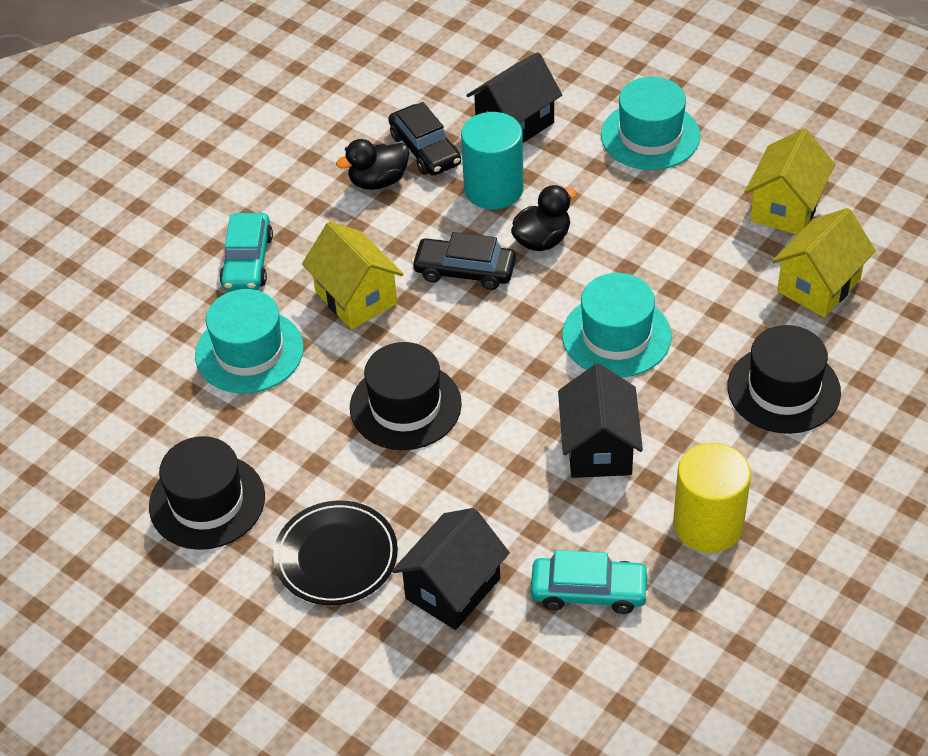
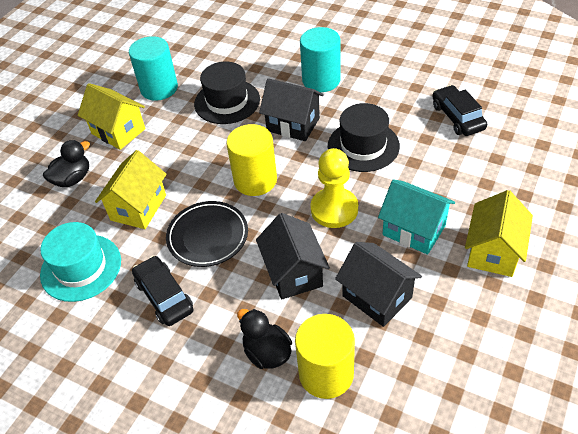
black hat: [149,436,265,550] [350,342,462,450] [727,325,841,434] = 3 -> [194,61,260,124] [328,103,400,172] = 2
turquoise car: [220,213,273,291] [531,550,650,614] = 2 -> none = 0
turquoise cylinder: [461,112,524,209] = 1 -> [129,36,178,101] [300,27,341,92] = 2
turquoise hat: [195,289,304,393] [562,273,672,377] [601,77,700,170] = 3 -> [40,222,121,302] = 1
turquoise house: none = 0 -> [378,179,455,255] = 1
yellow cylinder: [673,443,751,553] = 1 -> [226,124,277,196] [295,314,355,399] = 2
yellow pawn: none = 0 -> [310,148,358,228] = 1

